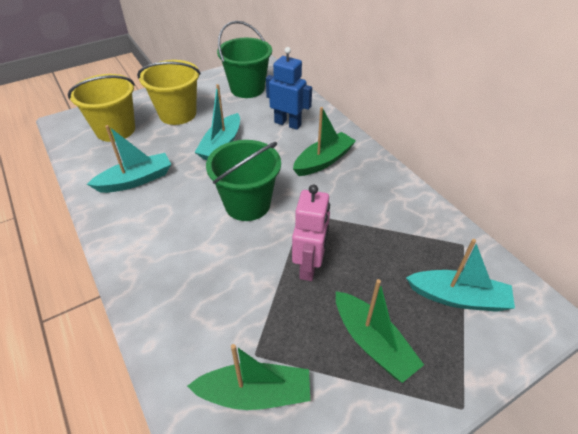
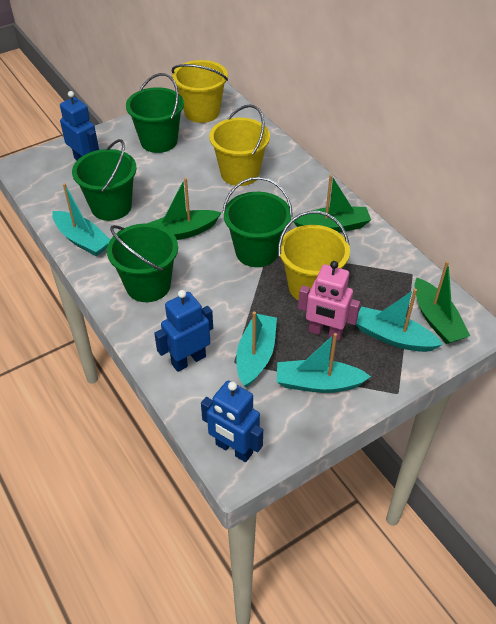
blue robot: [266,47,312,130] = 1 -> [60,91,99,160] [154,290,213,372] [201,381,263,462] = 3
green bucket: [206,140,281,221] [217,21,272,98] = 2 -> [72,139,137,221] [107,223,178,302] [126,73,184,153] [222,177,293,267] = 4
turquoise boat: [87,125,171,193] [194,84,240,160] [406,239,515,312] = 3 -> [52,183,110,256] [236,312,277,388] [277,333,371,393] [355,289,443,352] = 4
yellow bucket: [68,74,135,142] [137,60,201,125] = 2 -> [172,60,228,123] [209,104,270,186] [278,211,350,300] = 3

